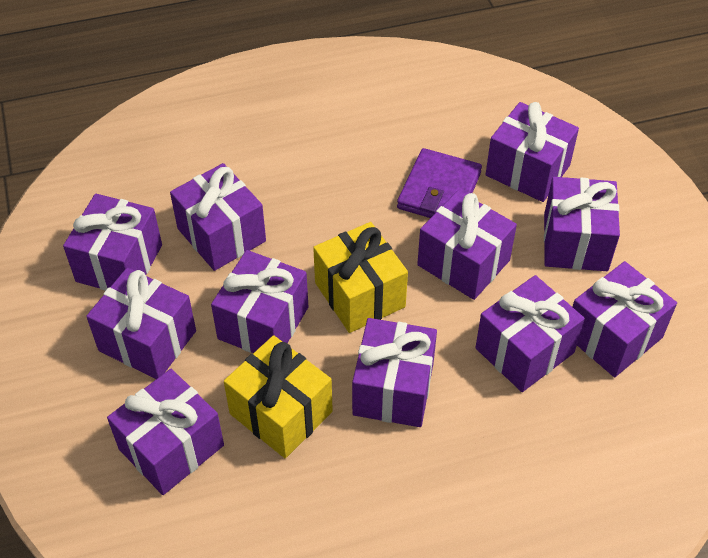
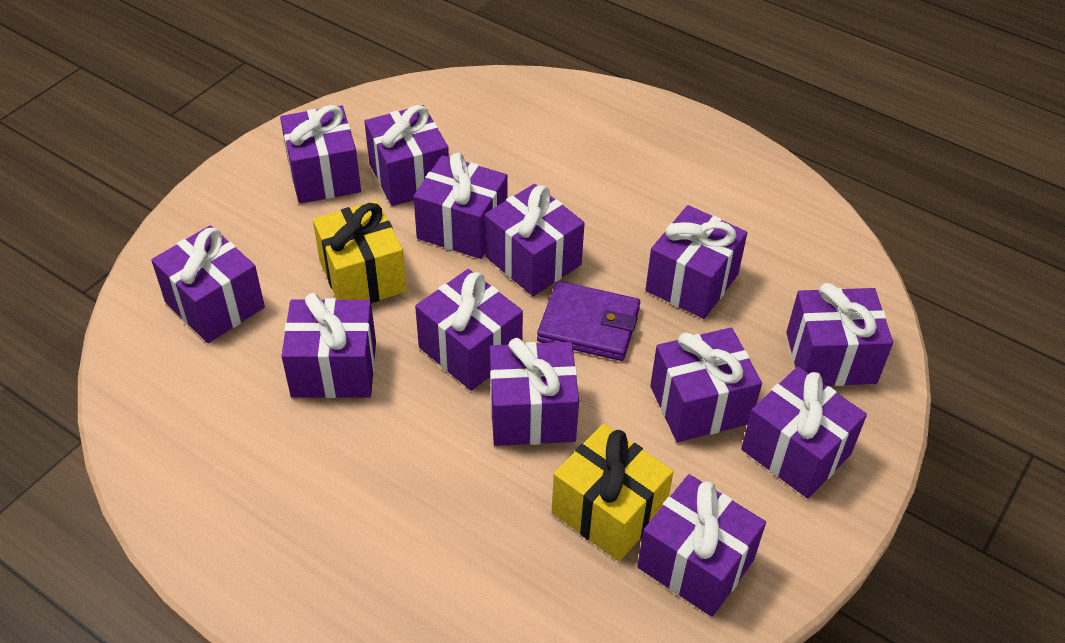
purple gift: [63,194,162,291] [86,268,196,379] [107,369,224,495] [170,163,266,271] [211,250,308,353] [352,318,437,427] [417,191,517,300] [475,275,585,392] [485,102,579,202] [544,177,620,271] [573,261,677,377] = 11 -> [151,225,265,343] [280,105,361,204] [281,293,376,398] [364,105,449,206] [413,153,508,259] [415,269,523,391] [484,184,585,296] [490,338,579,446] [637,474,766,617] [645,205,747,319] [650,328,762,442] [741,367,867,498] [786,283,893,386] = 13

